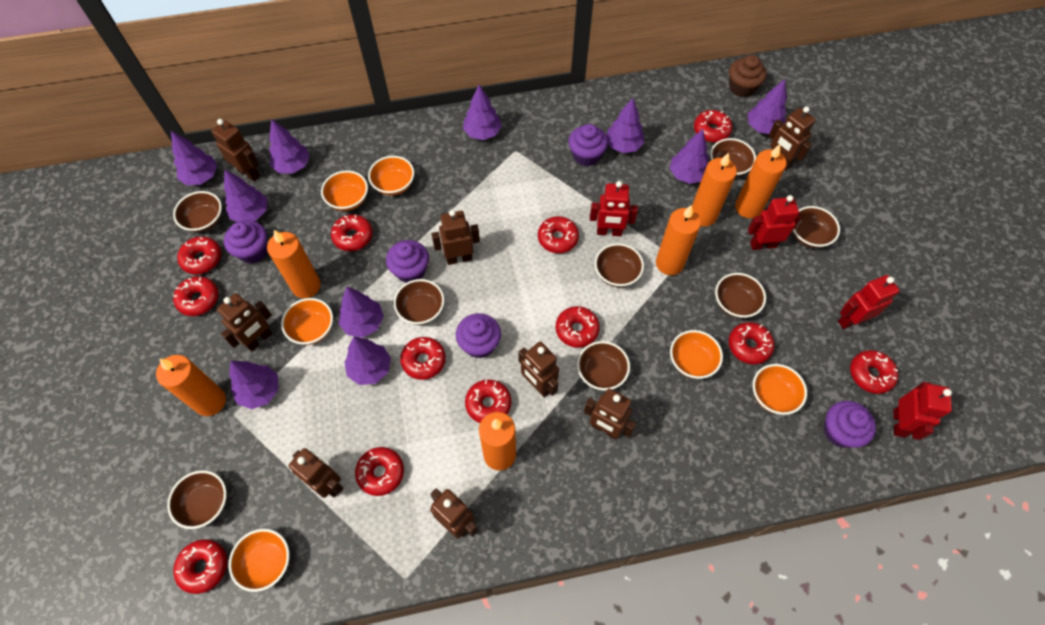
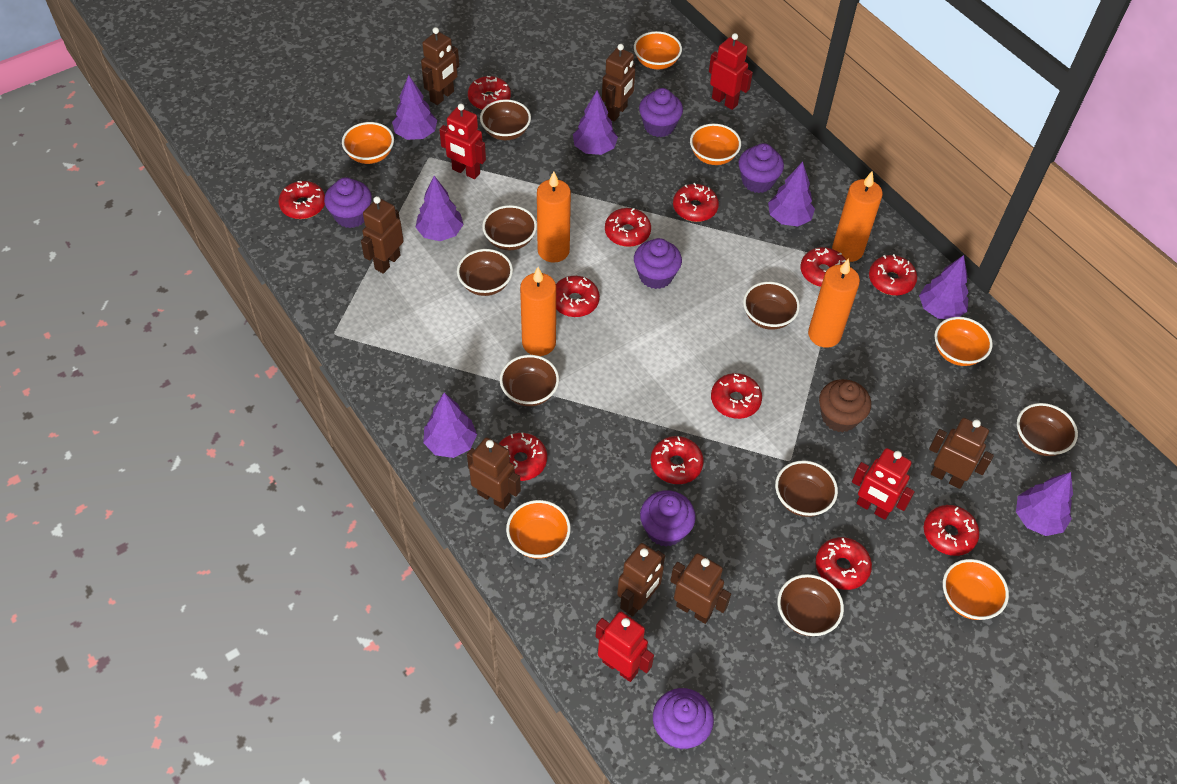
brown robot: [211,119,260,181] [217,293,272,351] [288,448,344,498] [430,488,478,539] [431,210,480,265] [518,342,559,398] [584,389,636,440] [768,106,815,171] = 8 -> [361,196,404,274] [421,27,459,105] [467,437,521,510] [602,44,635,121] [617,543,665,617] [670,553,731,624] [929,418,994,489] = 7
orange candle: [156,355,226,416] [267,230,321,298] [479,412,516,471] [656,205,701,275] [692,153,737,227] [735,144,786,219] = 6 -> [520,267,556,356] [537,171,571,263] [808,258,860,348] [832,171,883,262] = 4
purple cupcake: [224,220,268,263] [386,240,429,283] [456,313,501,358] [569,124,608,166] [824,401,876,448] = 5 -> [324,177,372,228] [634,238,682,289] [639,88,683,137] [640,490,696,547] [653,688,714,750] [738,143,784,193] = 6
purple tree: [171,131,217,185] [224,170,267,222] [229,361,279,409] [269,119,310,174] [339,287,384,337] [345,336,391,385] [463,85,502,140] [606,98,644,153] [670,129,709,184] [748,79,787,134] = 10 -> [392,75,437,140] [415,176,464,241] [423,393,477,458] [573,91,618,155] [768,162,815,227] [919,255,969,319] [1016,472,1073,536] = 7

